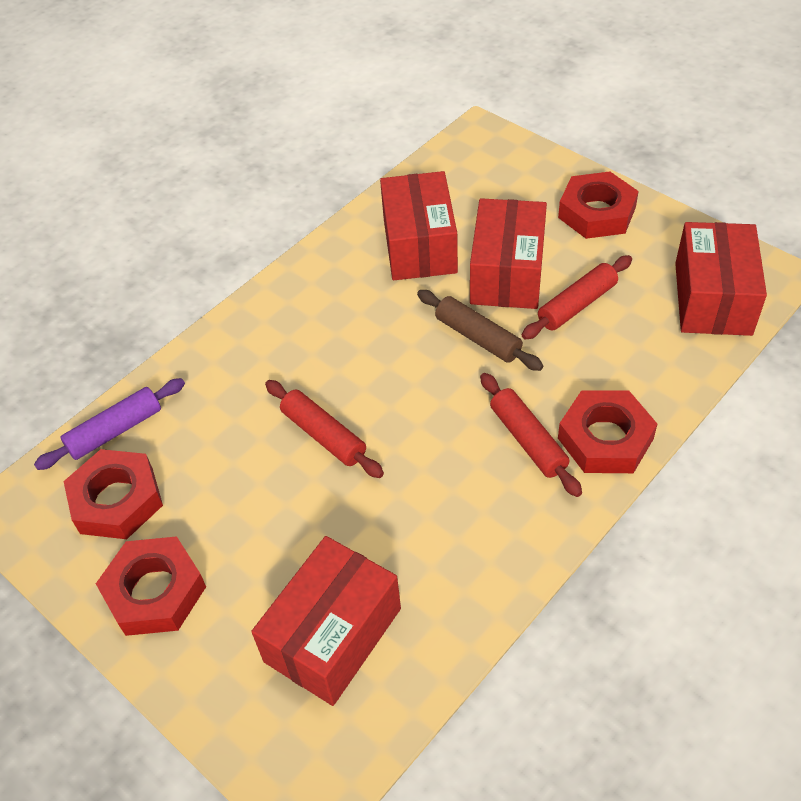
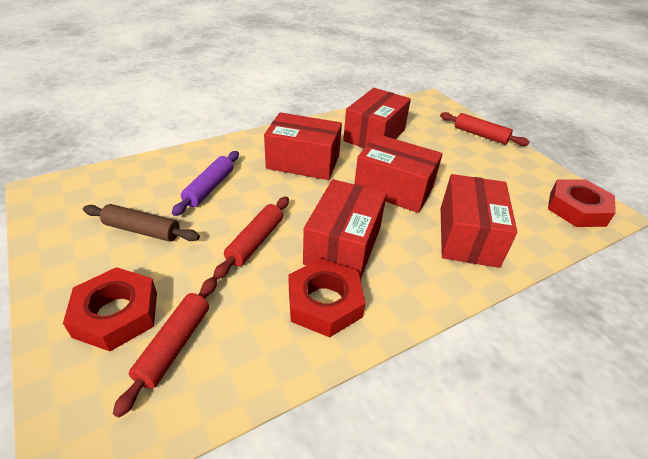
red box: [251,536,401,706] [380,171,458,280] [470,198,547,309] [675,222,767,336] = 4 -> [264,112,342,180] [303,179,387,280] [343,88,411,148] [354,134,443,213] [441,174,517,268] = 5
red nut: [63,449,163,539] [96,536,206,636] [558,172,639,239] [558,390,657,473] = 4 -> [63,267,157,351] [289,258,366,337] [548,179,616,227] = 3

